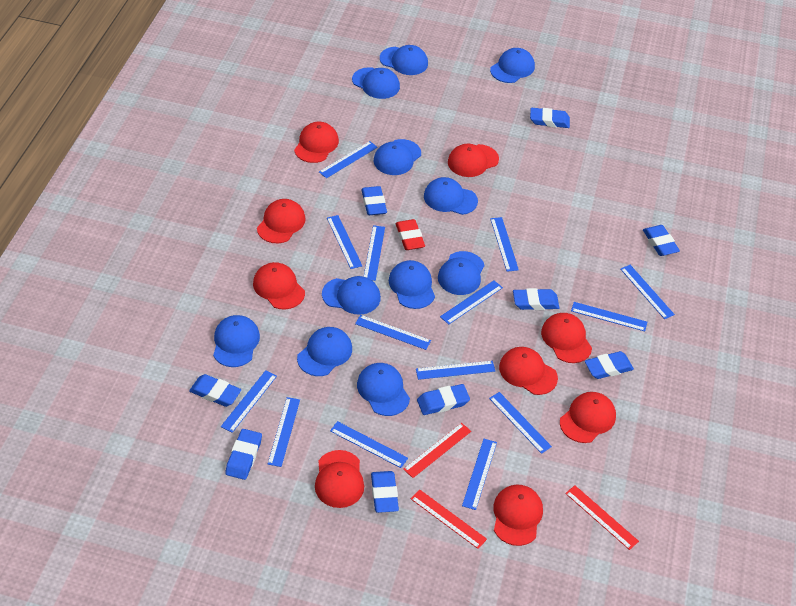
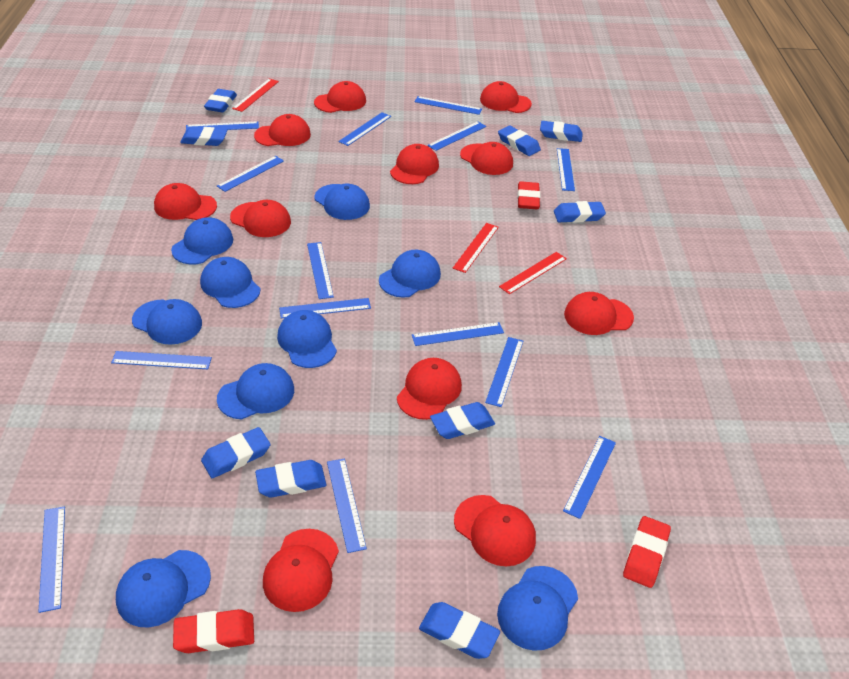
blue cap: [213,315,260,367] [297,327,352,376] [322,276,381,315] [352,67,400,99] [357,363,410,416] [374,139,421,175] [380,45,428,75] [389,260,435,309] [424,177,478,215] [438,251,485,295] [490,48,535,83] = 11 -> [116,550,211,627] [132,299,202,345] [171,217,233,264] [200,257,261,308] [217,363,294,419] [277,310,337,368] [314,183,370,220] [379,250,441,298] [497,566,578,651] = 9
red cap: [253,262,305,309] [257,199,306,243] [294,122,339,163] [315,450,364,508] [448,144,499,177] [493,484,543,546] [499,347,558,395] [541,313,592,363] [560,392,616,443] = 9 -> [154,183,217,220] [230,200,291,237] [254,114,311,146] [263,529,339,612] [314,81,366,113] [390,144,439,184] [397,358,462,420] [454,495,536,566] [460,142,513,175] [480,81,532,113] [564,292,634,335] = 11
red eraser: [396,219,425,250] = 1 -> [173,609,254,653] [517,181,540,209] [623,516,671,588] = 3

